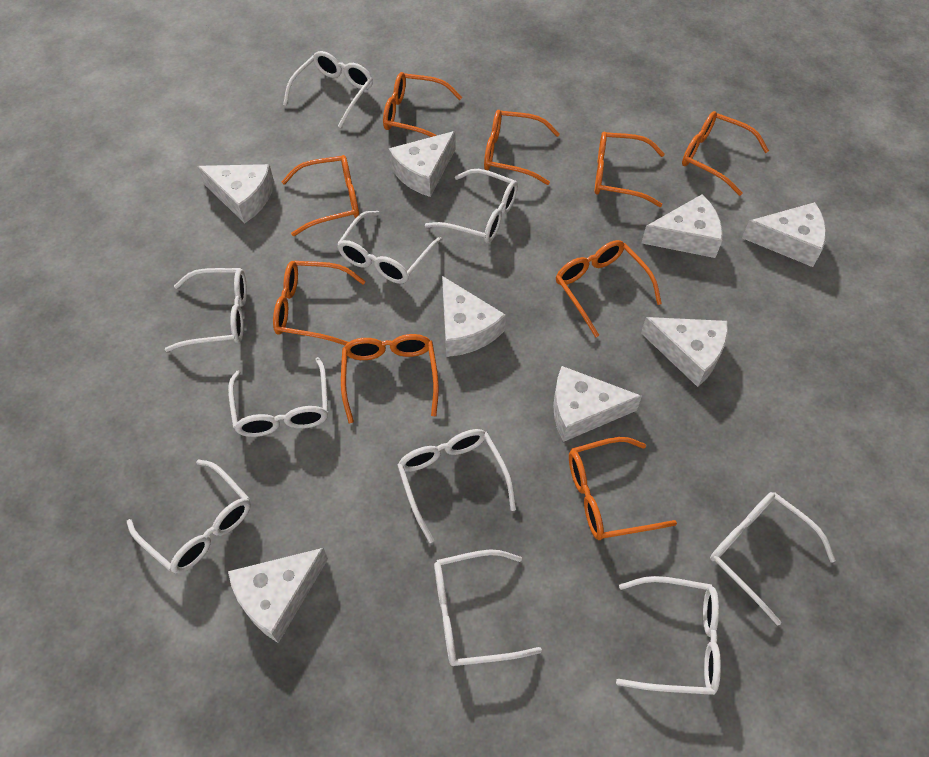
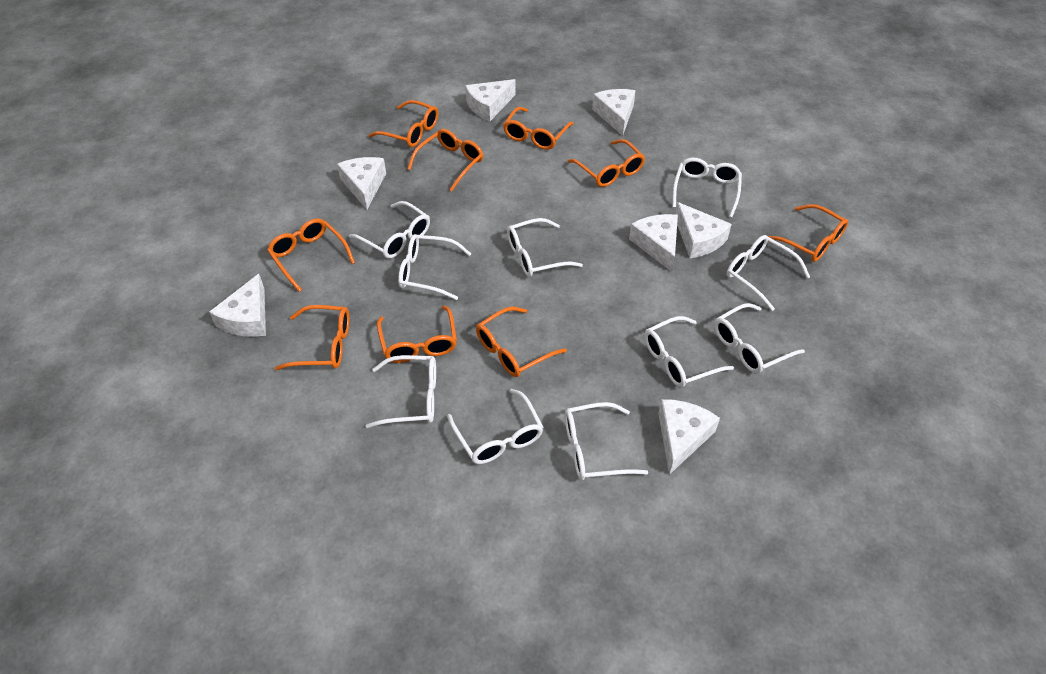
white cheese: [197,164,274,223] [228,548,328,643] [389,131,456,197] [442,276,506,357] [553,366,642,442] [641,317,728,387] [642,194,722,258] [742,202,826,267] = 8 -> [209,274,266,337] [337,157,386,209] [465,79,516,121] [592,89,636,136] [629,214,678,272] [658,399,720,475] [675,202,732,258] = 7

